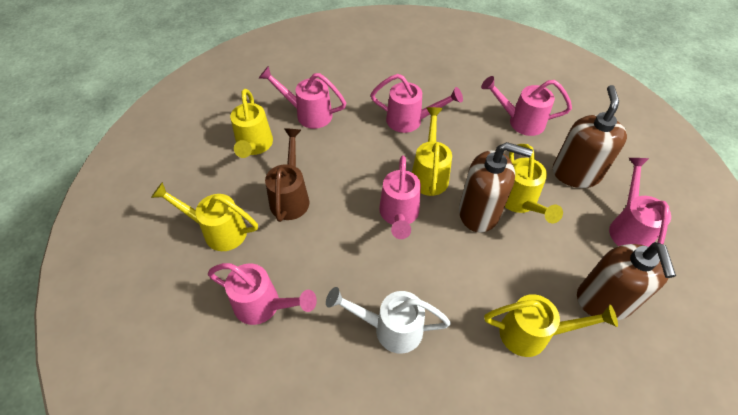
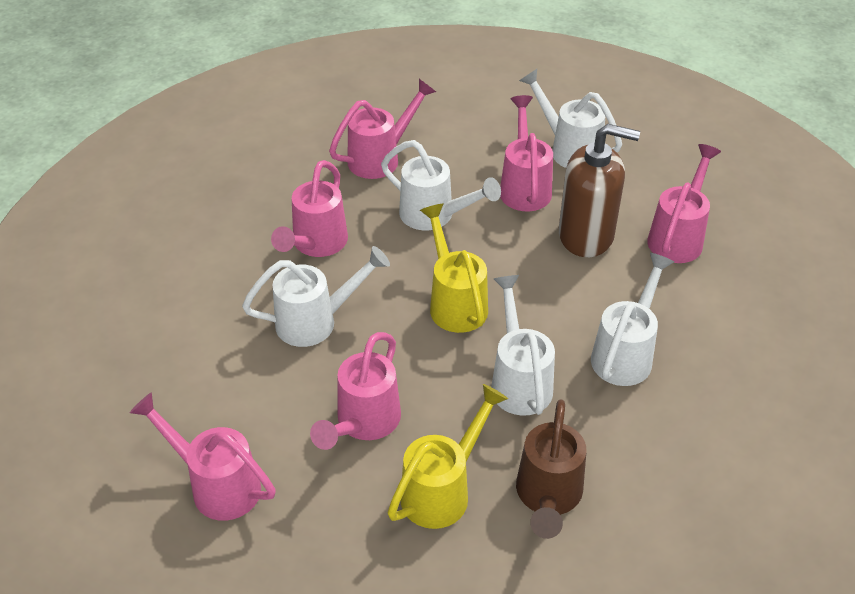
brown soap dispenser: [459,142,533,233] [553,85,627,188] [577,242,676,320] = 3 -> [559,124,640,257] = 1
white watering can: [326,287,451,354] = 1 -> [242,246,390,347] [381,140,501,230] [491,275,555,416] [519,69,622,168] [591,253,674,386] = 5
yellow watering can: [151,182,258,251] [230,89,273,158] [412,107,452,196] [484,294,618,357] [505,144,563,223] = 5 -> [388,384,508,529] [420,204,488,333] = 2

